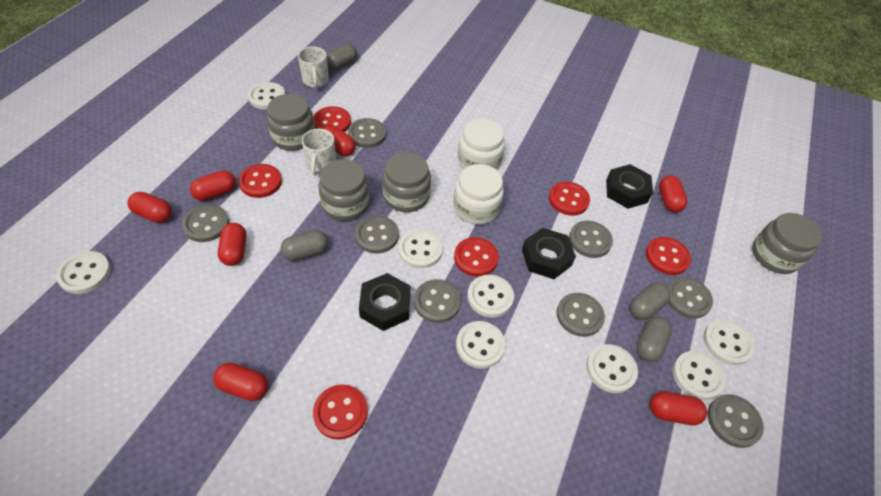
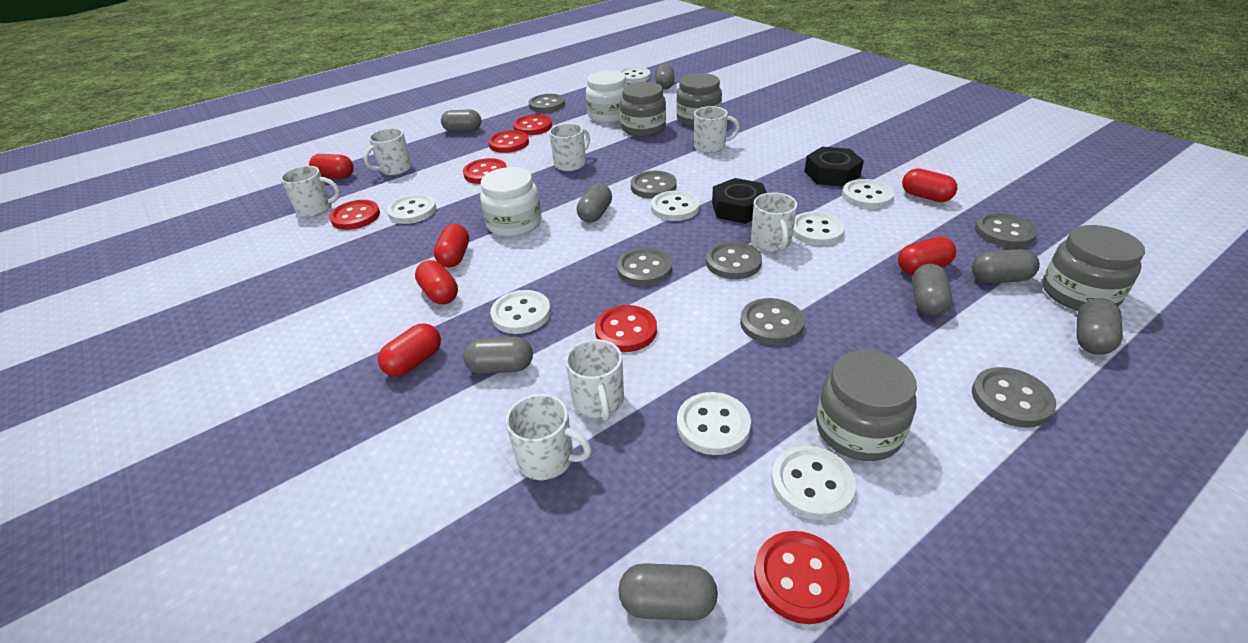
black nut: [359,273,411,331] [522,228,576,279] [606,164,653,209] = 3 -> [712,178,767,224] [804,147,864,187] = 2
grey button: [182,204,229,242] [348,118,386,148] [355,216,399,253] [414,279,461,323] [557,293,605,337] [569,221,613,258] [667,277,713,319] [708,394,764,448] = 8 -> [529,94,565,113] [617,248,672,286] [631,171,677,199] [706,241,762,279] [740,298,805,345] [972,367,1056,428] [975,213,1037,248] = 7
grey capsule: [280,230,328,261] [327,44,357,70] [630,282,671,320] [636,317,672,362] = 4 -> [441,109,481,132] [463,336,533,374] [577,184,612,222] [618,563,718,621] [655,63,675,89] [912,264,952,316] [972,249,1040,283] [1076,298,1123,355] = 8
red capsule: [128,192,172,223] [190,170,236,201] [213,363,268,401] [218,223,246,266] [323,125,356,156] [650,391,707,425] [659,175,687,212] = 7 -> [309,154,354,178] [378,323,441,377] [415,260,458,304] [434,224,469,268] [898,237,956,275] [902,168,958,202] = 6
white mug: [298,47,329,88] [302,129,336,175] = 2 -> [280,166,340,217] [364,128,412,175] [506,394,592,480] [549,123,590,171] [565,339,624,421] [694,106,740,153] [751,192,797,252] = 7

